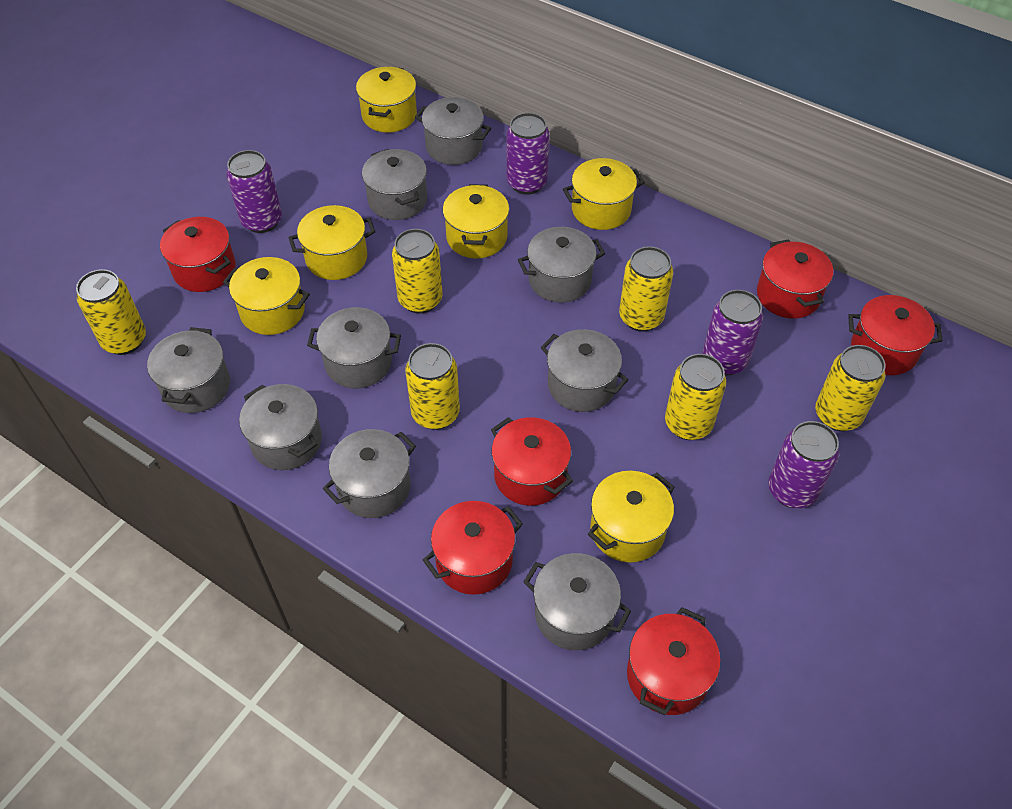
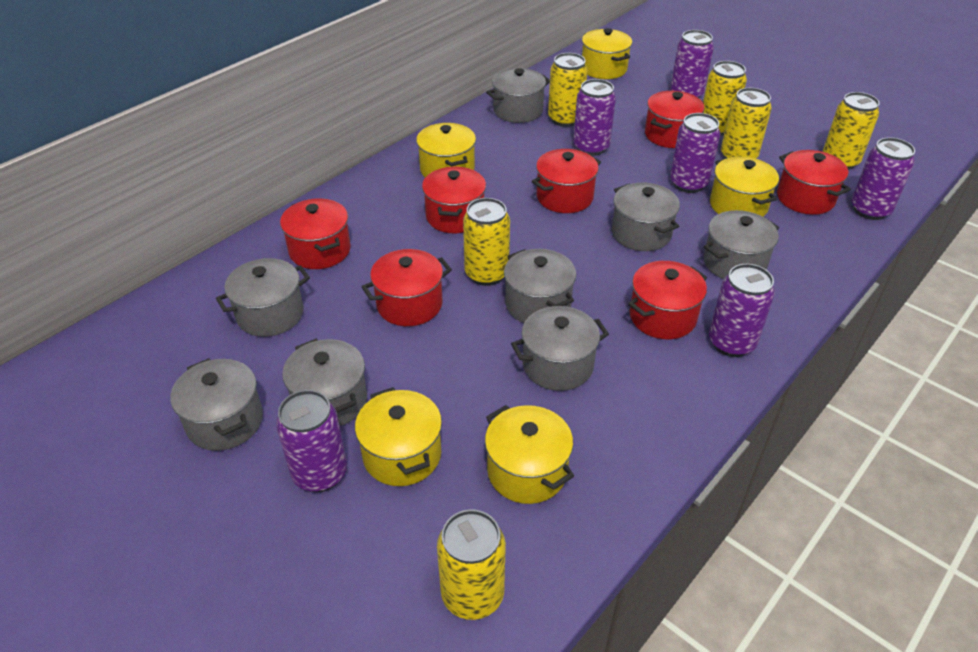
grey pot: [147,327,230,413] [239,384,322,470] [307,307,401,388] [323,429,416,518] [362,149,427,220] [415,97,491,165] [518,227,605,303] [523,553,631,650] [541,329,629,412] = 9 -> [171,358,263,451] [216,258,310,337] [282,339,367,426] [486,68,550,123] [504,249,576,323] [511,306,609,391] [612,183,680,251] [704,210,779,279] = 8
purple can: [226,150,282,233] [507,113,550,195] [703,290,763,376] [768,421,839,508] = 4 -> [276,390,347,492] [573,79,616,156] [670,30,714,98] [670,113,720,193] [709,264,775,357] [851,138,915,220] = 6
red pot: [160,217,236,292] [423,501,523,595] [491,417,573,506] [627,607,720,716] [757,239,833,319] [848,295,943,375] = 6 -> [280,198,351,269] [362,249,452,326] [422,167,486,233] [532,149,601,213] [628,261,707,339] [645,91,704,148] [777,150,851,215] = 7
yellow pot: [223,257,310,335] [288,205,375,280] [356,66,417,133] [443,184,509,259] [563,158,645,230] [588,471,675,562] = 6 -> [355,387,442,486] [416,123,476,178] [485,405,574,504] [582,28,632,79] [710,156,779,217] = 5

